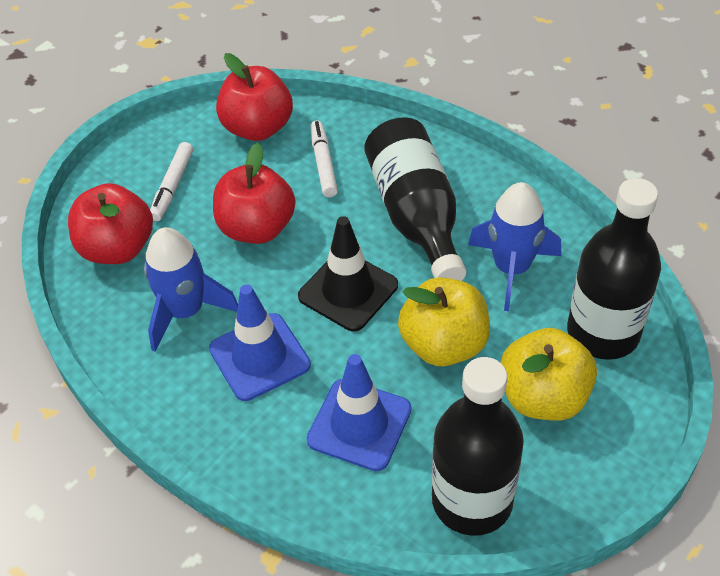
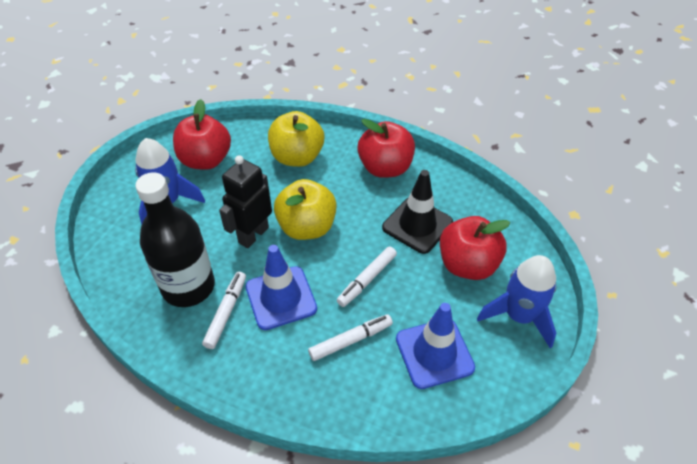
black bottle: [364,117,466,281] [432,357,524,536] [567,178,661,360] = 3 -> [135,172,215,307] = 1
black robot: none = 0 -> [219,155,272,248] = 1
white marker: [150,142,193,221] [310,120,338,197] = 2 -> [202,272,246,349] [308,314,393,361] [337,246,397,307] = 3

